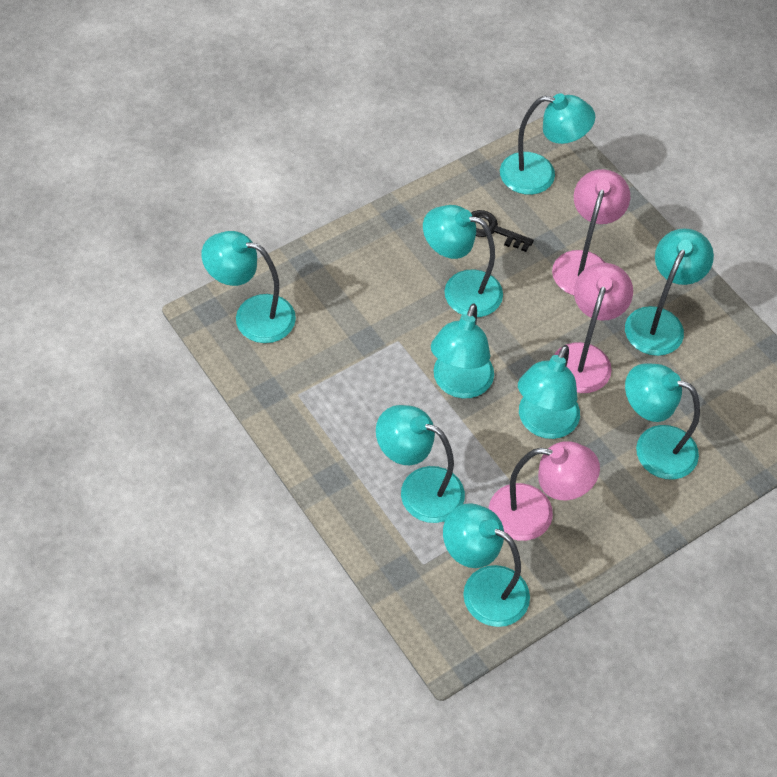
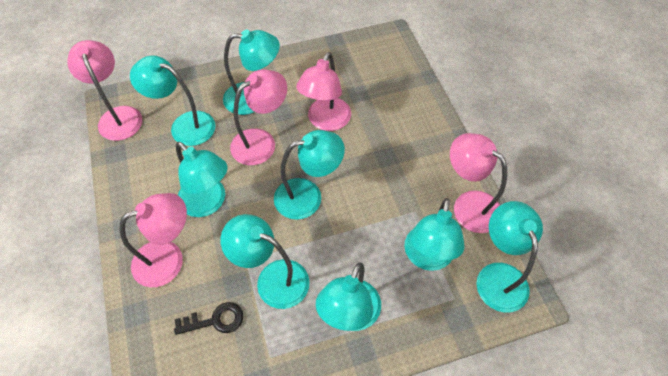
pink lamp: [489,441,600,541] [552,169,630,296] [554,263,633,393] = 3 -> [67,40,142,141] [120,193,187,287] [230,69,287,165] [296,52,351,131] [450,133,507,233] = 5
turquoise lamp: [201,231,296,343] [376,405,465,523] [423,205,503,317] [431,304,494,398] [443,503,530,627] [500,93,595,195] [518,345,580,439] [625,228,714,356] [625,364,700,480] = 9 -> [130,55,215,146] [176,142,228,217] [221,214,310,309] [223,30,280,115] [274,130,345,220] [316,262,381,331] [405,198,465,271] [476,201,543,313] = 8

